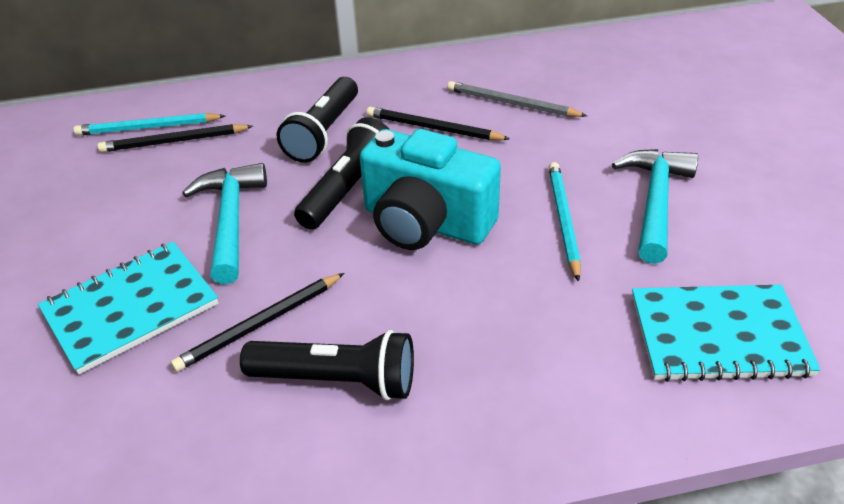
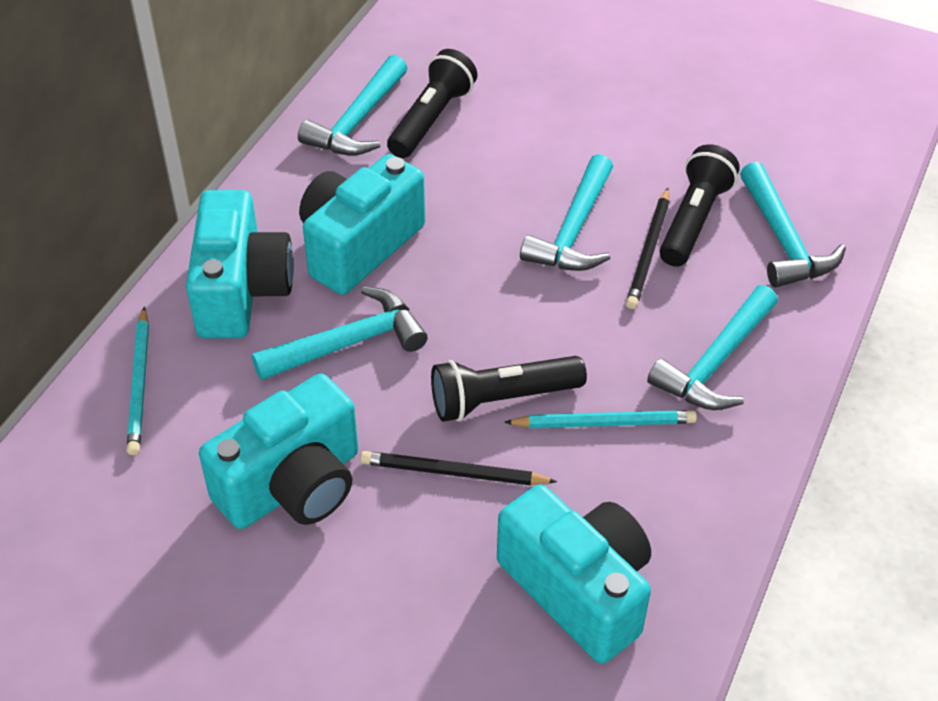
black pencil: [98,124,253,152] [171,273,344,372] [367,107,510,140] = 3 -> [360,451,557,485] [626,188,669,309] = 2
grey pencil: [447,81,587,117] = 1 -> none = 0
turquoise camera: [360,129,501,250] = 1 -> [186,190,294,338] [199,373,358,529] [299,154,425,295] [497,485,651,664] = 4
turquoise hammer: [182,163,267,284] [612,149,698,264] = 2 -> [252,287,428,381] [298,55,407,156] [520,154,613,271] [647,285,778,410] [740,162,846,288] = 5
turquoise notebook: [38,242,218,375] [632,285,821,382] = 2 -> none = 0

